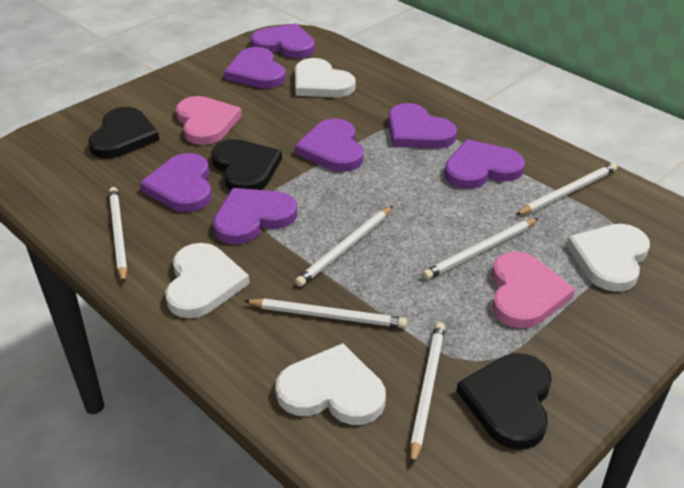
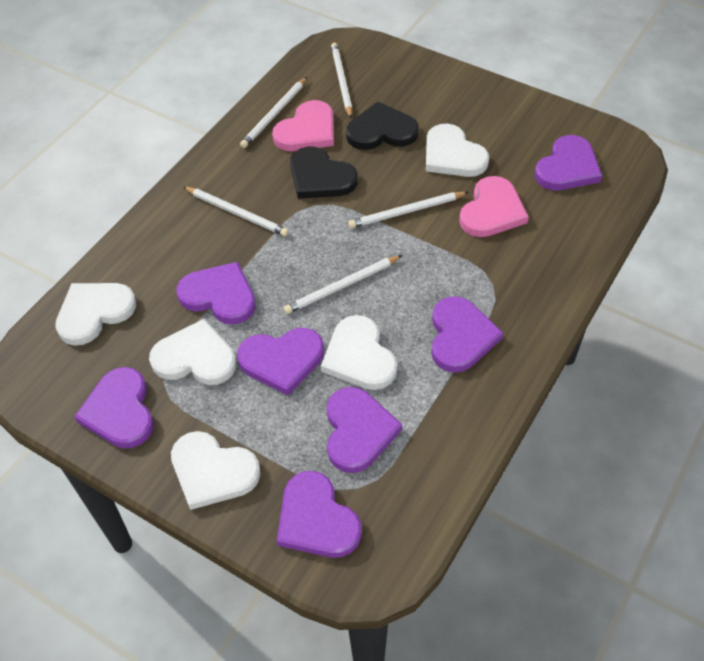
black heart: [88,107,159,158] [211,139,282,191] [457,353,552,450] = 3 -> [290,146,358,199] [346,102,419,150] = 2
white heart: [165,243,250,318] [275,343,386,425] [295,58,356,98] [566,224,650,292] = 4 -> [55,283,136,346] [149,319,236,385] [171,431,261,510] [321,315,397,390] [426,124,489,177] = 5
white pencil: [109,187,127,283] [244,299,407,328] [295,206,393,287] [410,322,445,465] [422,218,539,280] [516,163,617,215] = 6 -> [184,187,289,236] [240,77,307,148] [284,255,402,314] [331,43,352,118] [348,192,468,228] = 5

